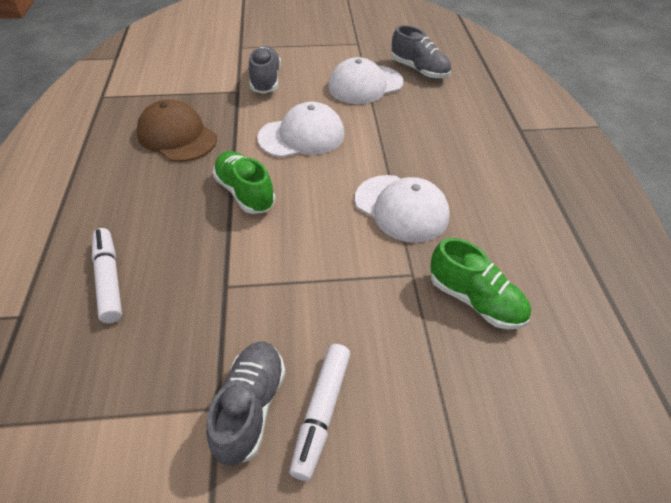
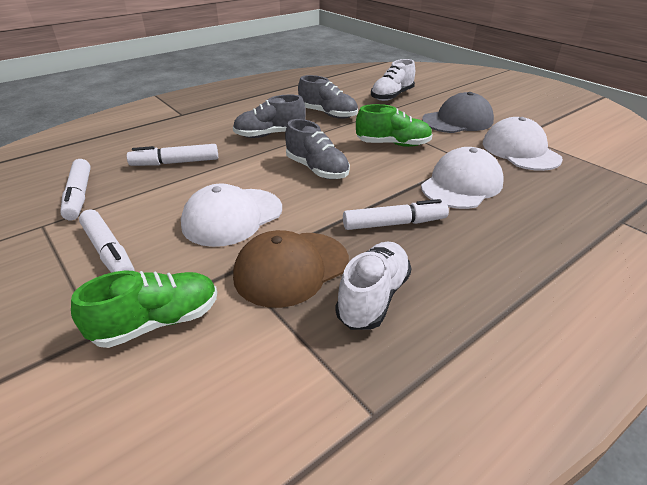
grey cap: none = 0 -> [422,92,494,133] = 1
white marker: [92,228,122,323] [289,344,351,481] = 2 -> [60,159,91,220] [79,209,135,273] [127,144,218,166] [343,199,449,230] = 4
white shoe: none = 0 -> [335,242,412,330] [371,59,415,101] = 2

